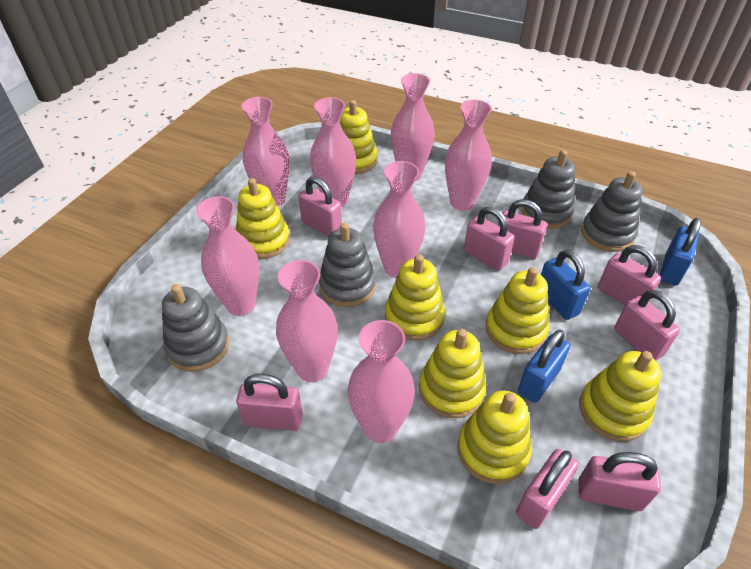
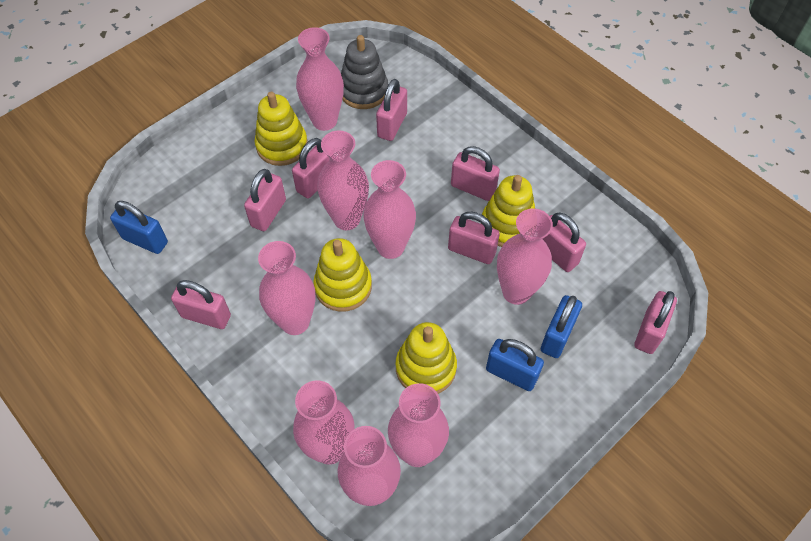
grey stacking toy: [162,284,229,372] [319,223,376,307] [521,150,575,229] [581,171,643,252] = 4 -> [341,35,388,109] = 1
yellow stacking toy: [236,178,290,259] [340,100,377,174] [385,254,445,341] [419,329,486,418] [457,391,532,484] [485,267,549,354] [579,351,661,441] = 7 -> [255,92,308,166] [313,238,372,312] [396,322,457,394] [482,175,535,247] = 4

